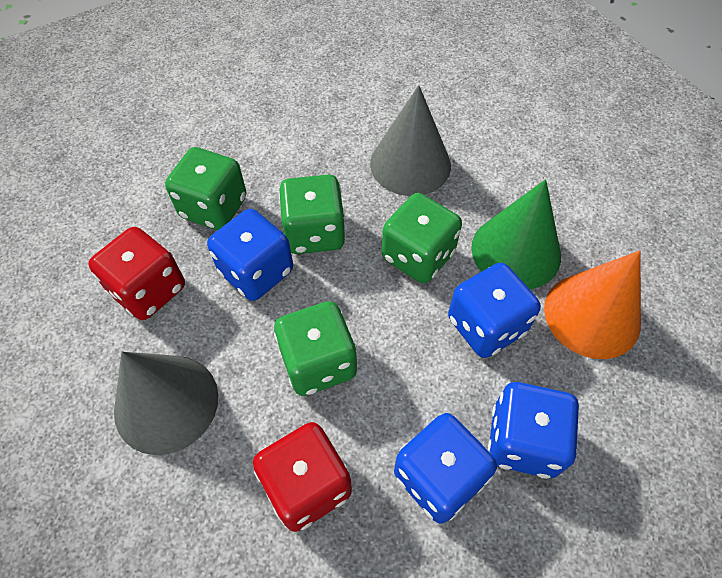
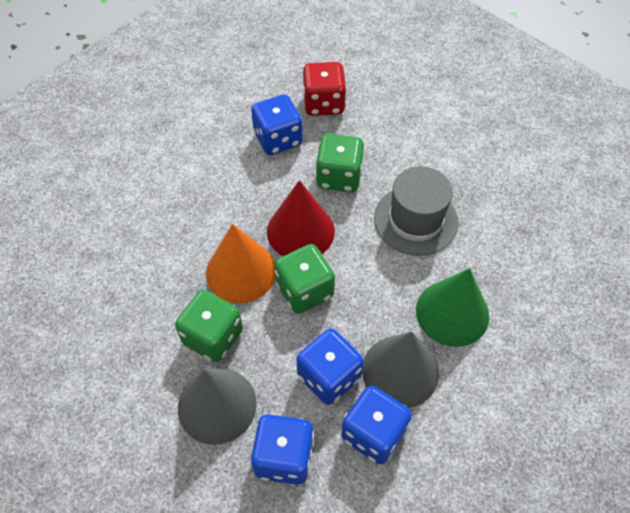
green dice: [165,147,247,230] [274,301,357,396] [279,175,346,254] [382,193,462,283] = 4 -> [175,290,243,363] [274,244,335,314] [316,134,364,192] = 3
grey hat: none = 0 -> [374,166,458,256] = 1
red cone: none = 0 -> [267,180,335,256] = 1
red dice: [88,227,185,320] [253,422,352,532] = 2 -> [303,62,347,116] = 1

